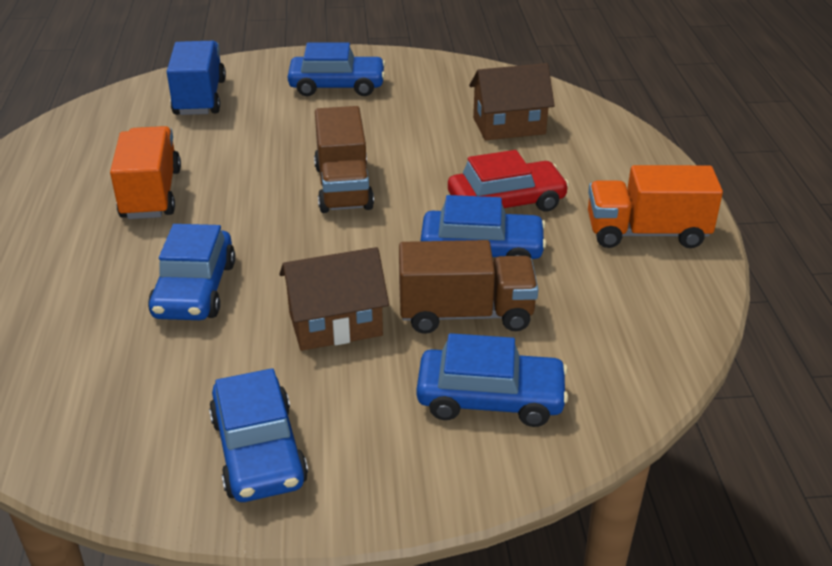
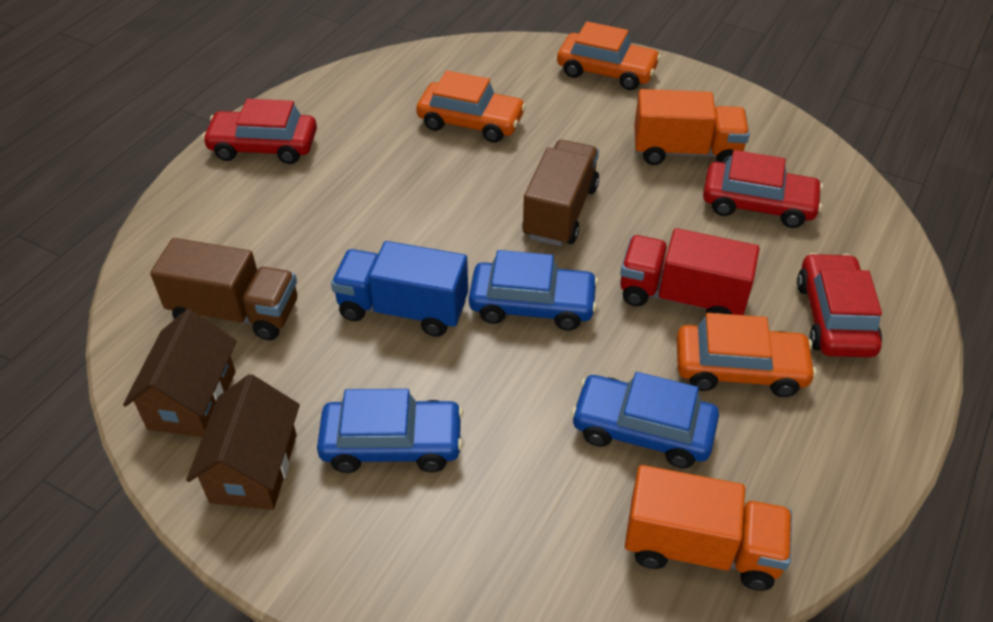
blue car: [148,224,235,320] [209,368,308,502] [287,42,386,96] [416,333,568,427] [420,195,547,259] = 5 -> [317,389,463,473] [469,250,599,331] [571,372,719,468] = 3
orange car: none = 0 -> [416,71,526,143] [557,22,661,90] [677,313,817,397] = 3
red car: [448,150,569,212] = 1 -> [202,99,317,164] [703,150,823,228] [797,253,882,357] = 3
red truck: none = 0 -> [620,228,760,315] = 1

